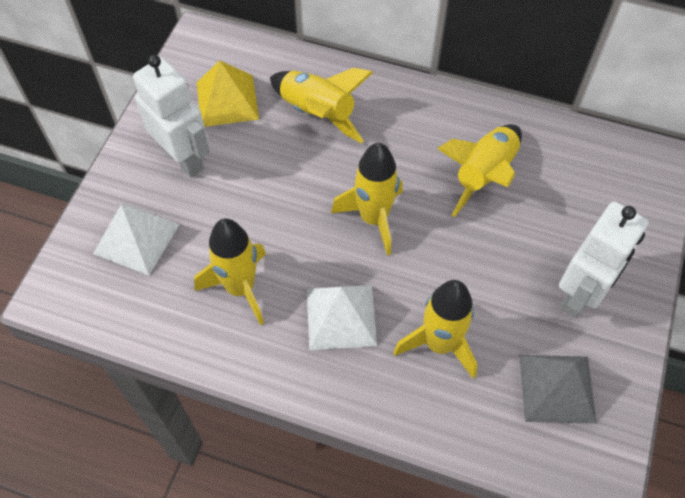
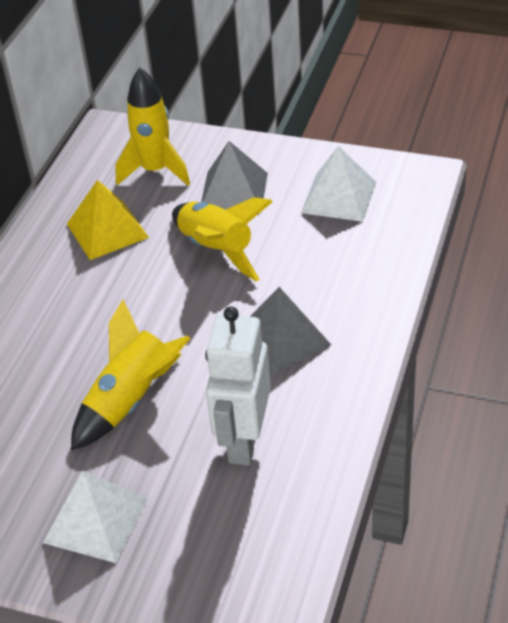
grey pyramid: [519,355,597,424] = 1 -> [201,141,268,213] [250,287,331,375] = 2
white robot: [133,55,210,177] [559,201,649,318] = 2 -> [205,307,271,466] = 1
yellow rocket: [194,218,266,325] [270,68,373,143] [331,143,403,255] [394,280,477,379] [437,124,522,217] = 5 -> [71,299,191,450] [115,67,190,185] [172,197,273,282] = 3

